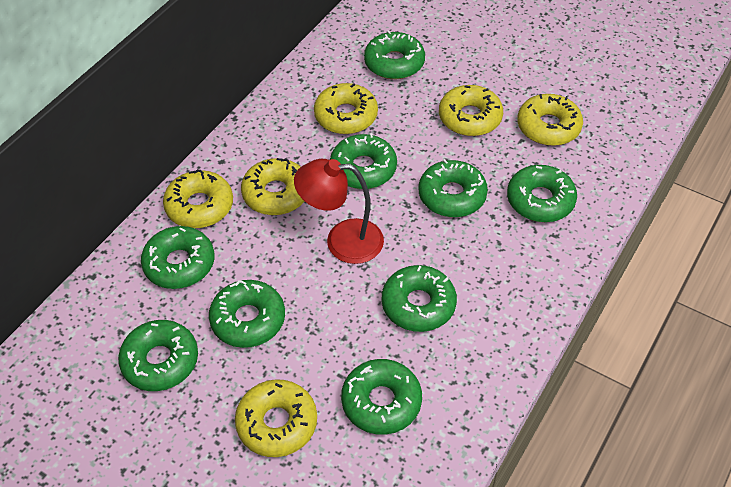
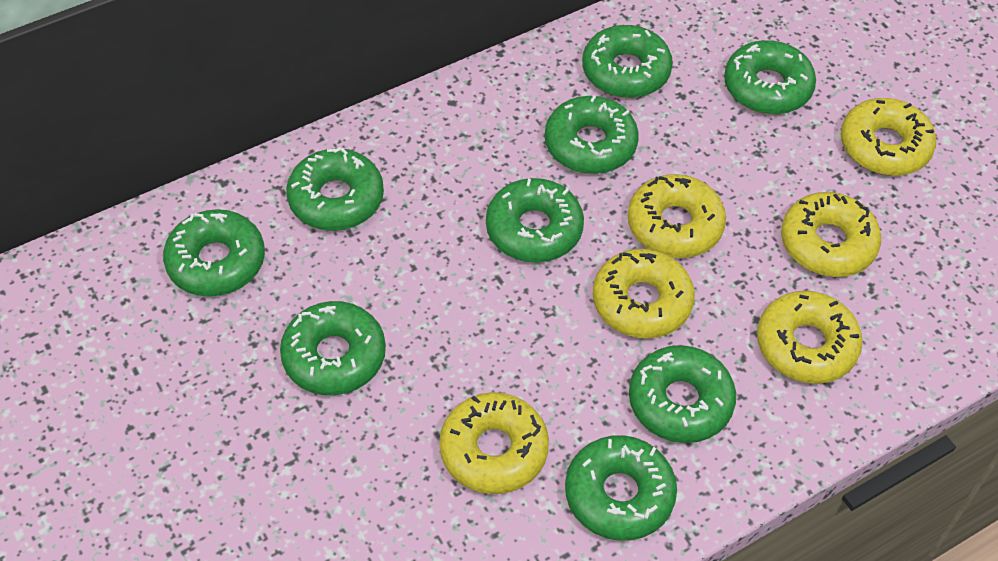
red lamp: [294,159,384,264] = 1 -> none = 0

